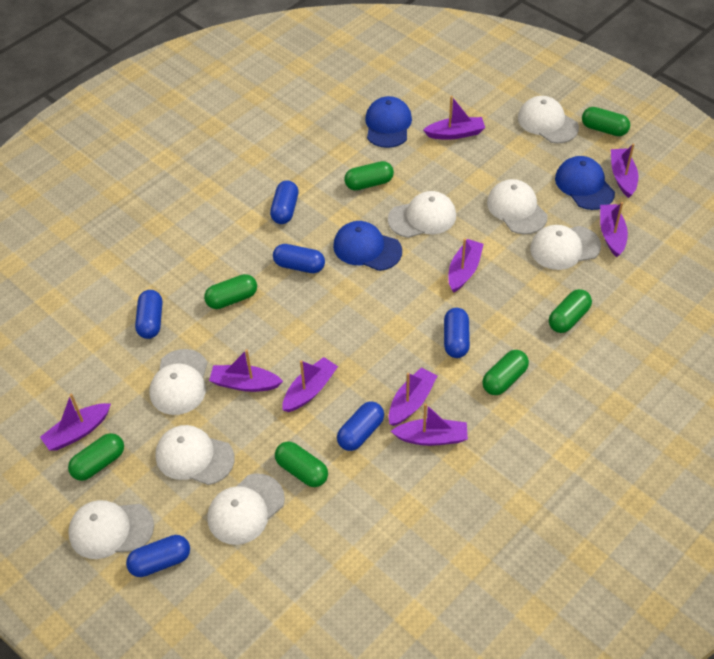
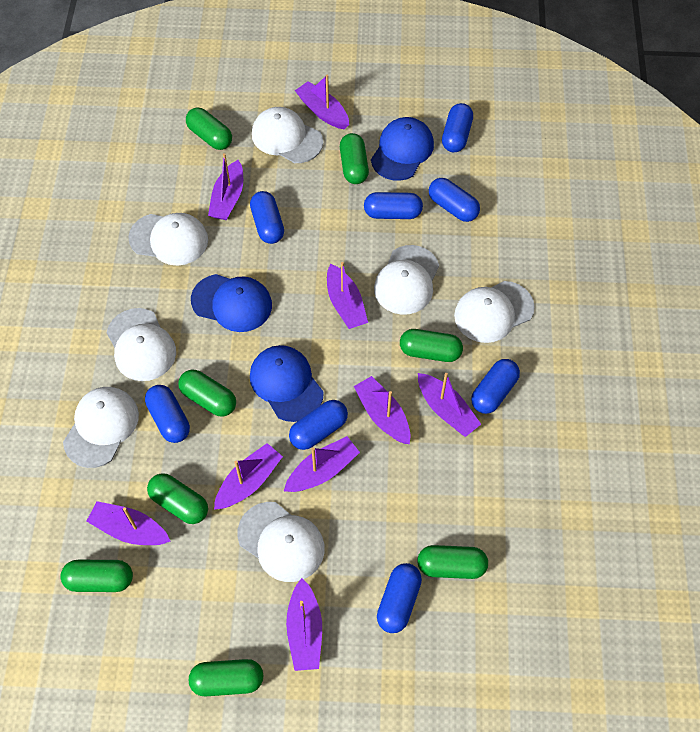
blue capsule: [126,535,190,577] [135,290,162,339] [270,181,299,224] [273,244,325,273] [337,402,384,451] [444,308,470,358] = 6 -> [145,385,190,443] [250,191,284,244] [289,400,348,450] [364,192,423,219] [377,563,422,633] [429,178,480,222] [442,103,473,152] [471,359,520,414] = 8
green capsule: [68,433,124,481] [204,274,257,309] [275,441,328,487] [344,161,394,190] [482,350,529,395] [549,289,592,333] [582,107,630,136] = 7 -> [60,560,133,592] [147,473,208,524] [178,370,236,417] [186,107,232,150] [189,659,263,696] [340,133,369,184] [400,329,463,362] [417,545,488,579] = 8
white cap: [68,500,154,559] [149,349,207,415] [155,425,235,485] [207,473,285,545] [388,191,456,238] [487,179,548,234] [518,96,579,143] [530,225,601,270] = 8 -> [63,387,139,468] [107,308,176,381] [128,213,208,266] [237,502,325,582] [252,107,323,163] [374,245,439,315] [454,281,535,343] = 7

